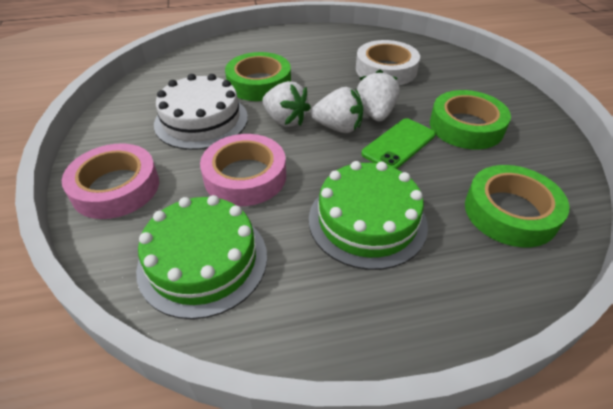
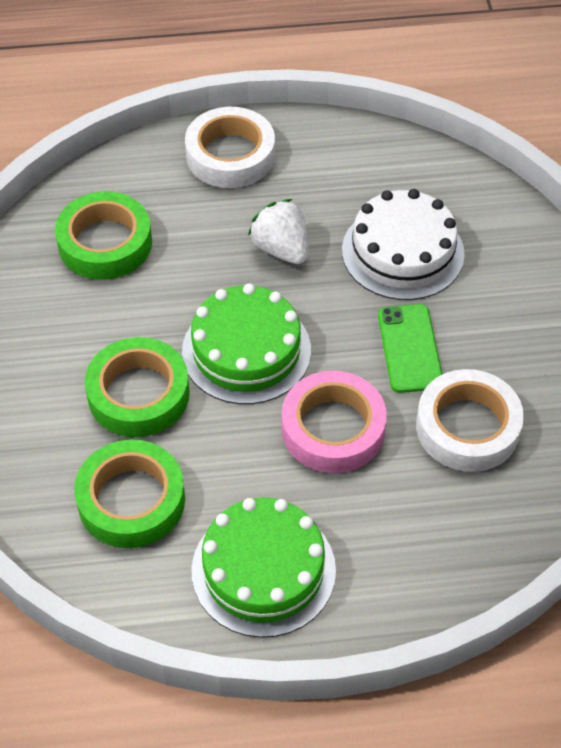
pink tape: [62,143,159,219] [200,134,286,206] = 2 -> [282,371,387,473] = 1
white strawberry: [262,81,311,127] [311,87,363,133] [356,70,400,121] = 3 -> [248,199,308,264] = 1
white tape: [356,40,420,85] = 1 -> [185,107,275,188] [416,369,524,472] = 2

